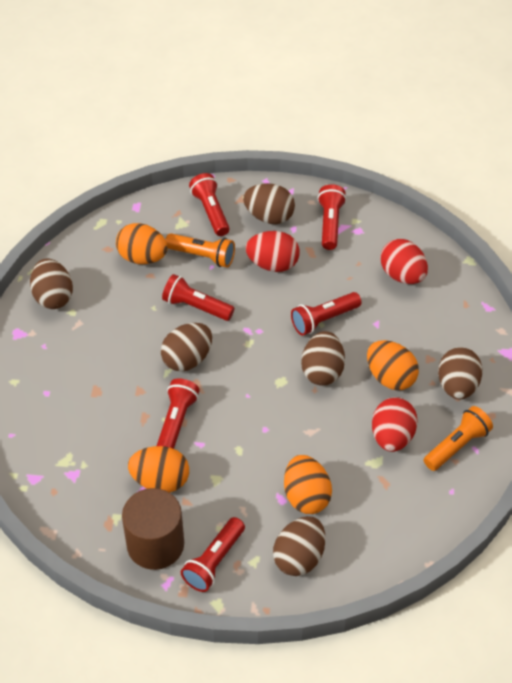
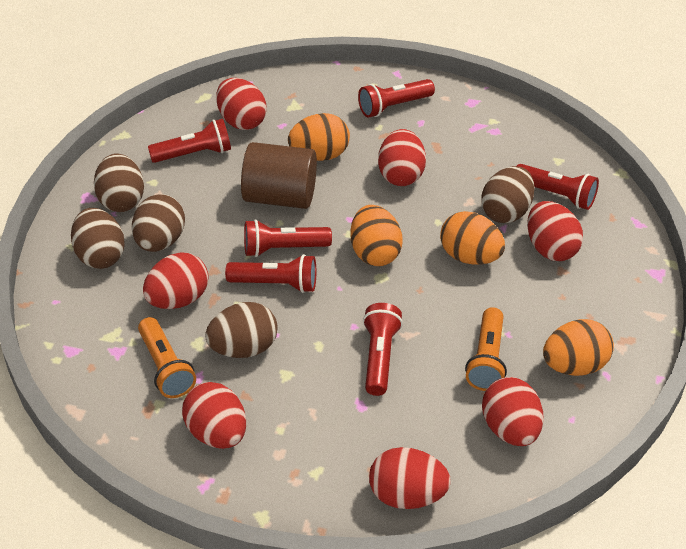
brown egg: [30,258,73,309] [161,323,212,372] [243,183,295,224] [273,516,325,576] [301,331,345,386] [438,347,482,399] = 6 -> [71,208,125,269] [94,153,144,212] [132,194,185,252] [205,302,278,358] [481,166,535,223] = 5
red egg: [246,231,300,272] [372,397,418,452] [380,239,428,284] = 3 -> [143,252,208,309] [182,382,246,449] [216,78,267,130] [369,447,451,509] [378,129,426,186] [482,377,543,446] [527,201,583,261] = 7

